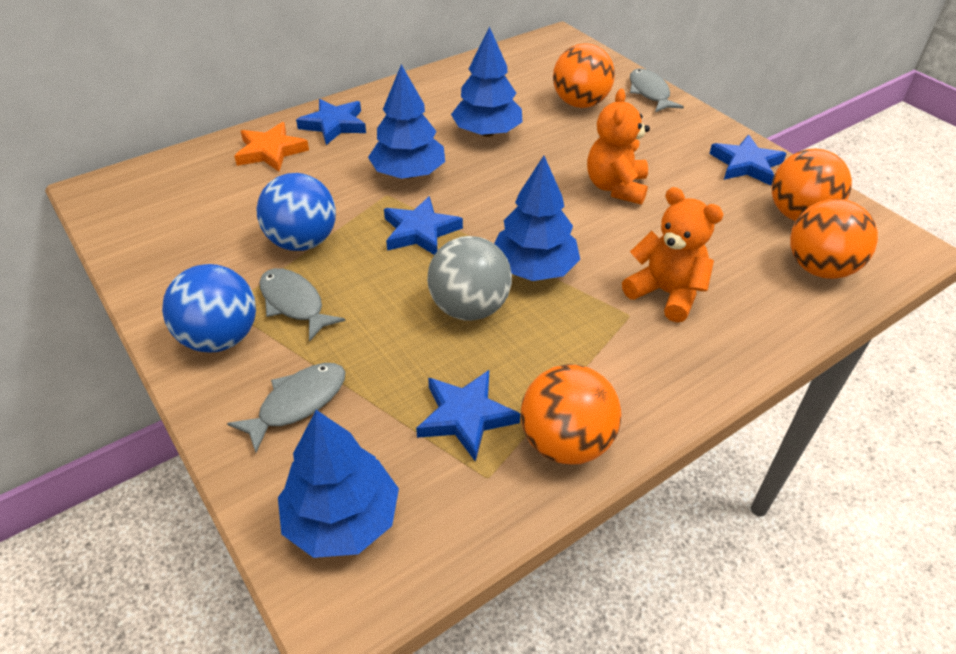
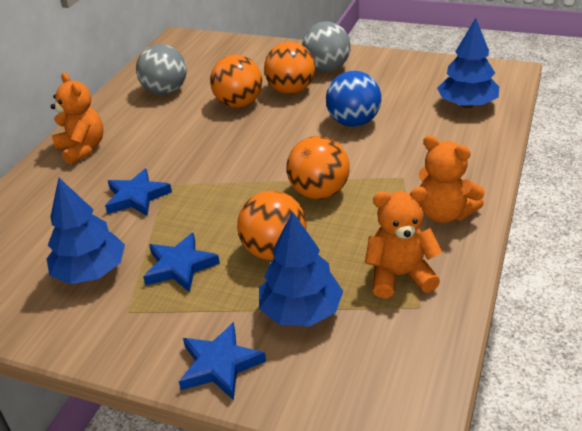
blue ball: [162,264,256,352] [256,173,336,251] = 2 -> [326,71,381,127] = 1
blue star: [296,99,366,145] [384,196,463,255] [416,370,521,462] [709,135,787,186] = 4 -> [105,168,172,216] [143,232,220,293] [179,322,266,400] = 3
blue tree: [278,410,399,558] [368,64,445,179] [451,26,523,137] [494,156,580,281] = 4 -> [47,178,125,284] [259,211,343,326] [437,18,499,108] = 3
grey ball: [427,236,512,321] = 1 -> [136,44,187,95] [302,21,351,72] = 2
grey fish: [227,363,345,452] [259,268,345,341] [630,69,684,112] = 3 -> none = 0
orange star: [234,122,309,172] = 1 -> none = 0
orange teddy bear: [587,89,650,205] [622,187,723,323] = 2 -> [51,73,103,165] [365,187,442,298] [419,135,485,223] = 3

